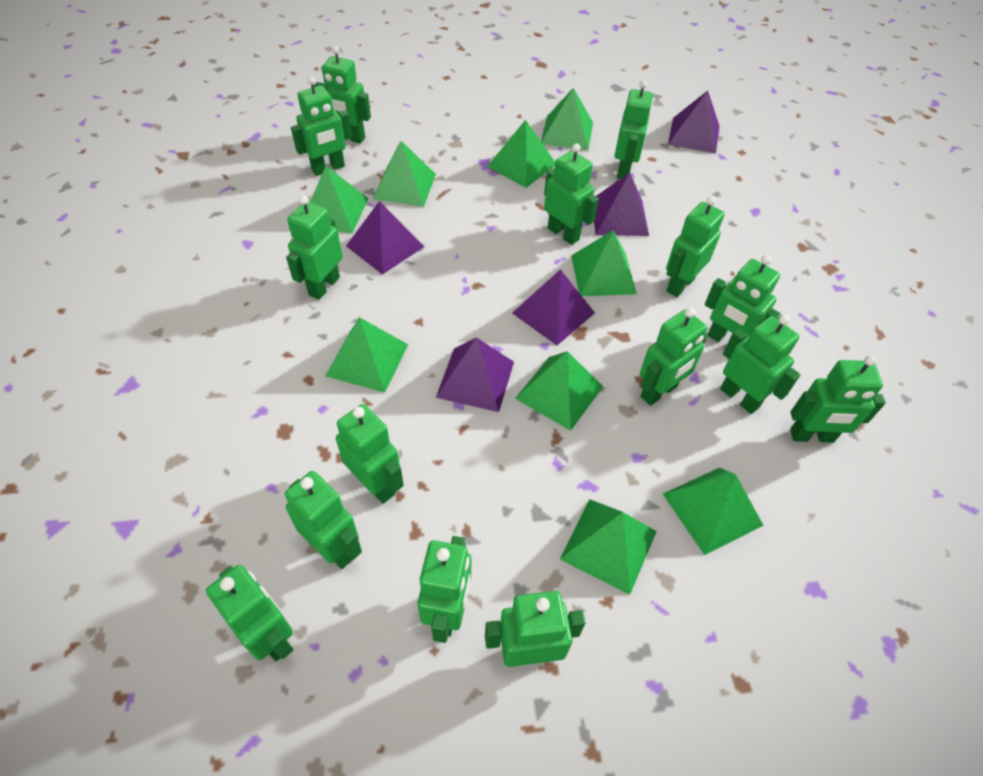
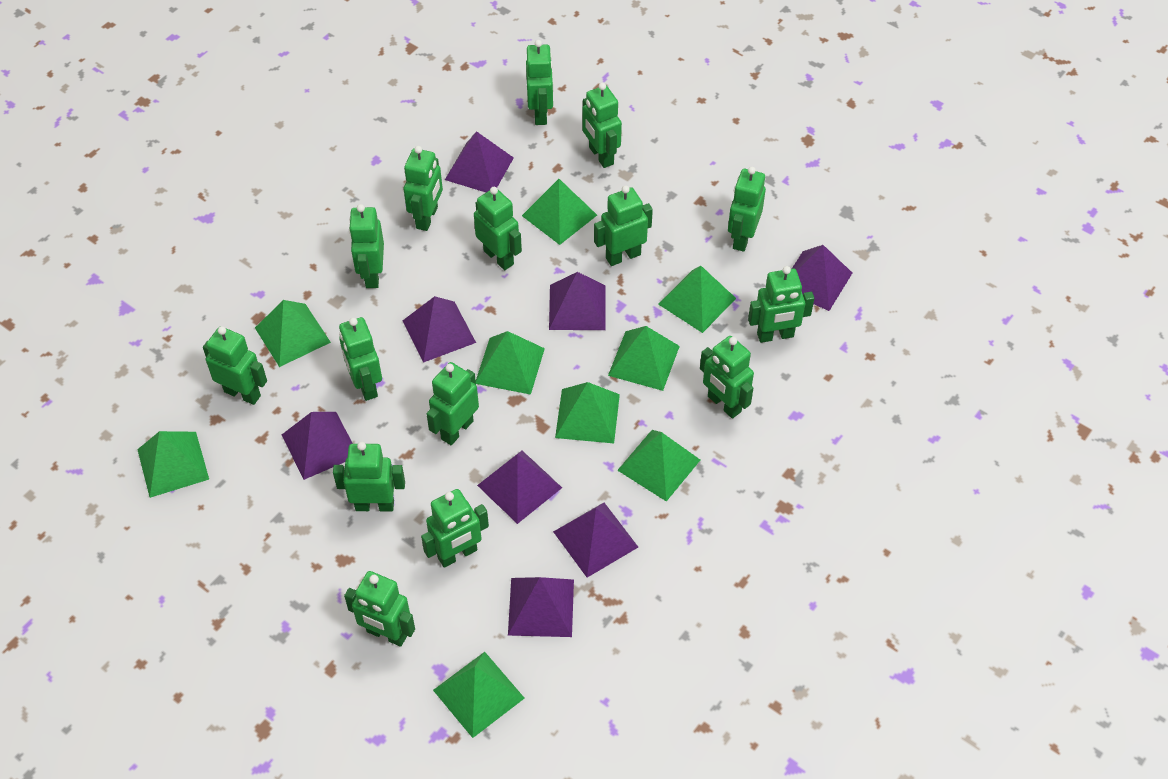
purple pyramid: [346,201,424,275] [436,337,514,412] [512,269,595,345] [594,172,649,236] [668,90,720,154] = 5 -> [282,412,353,480] [403,296,476,363] [445,131,514,192] [477,451,562,524] [508,577,574,637] [549,272,606,330] [553,503,638,578] [792,245,852,311] = 8

